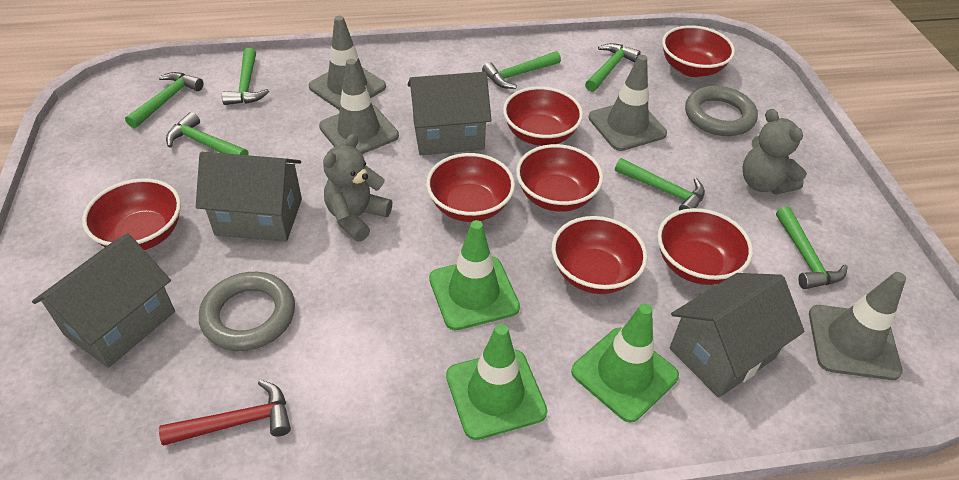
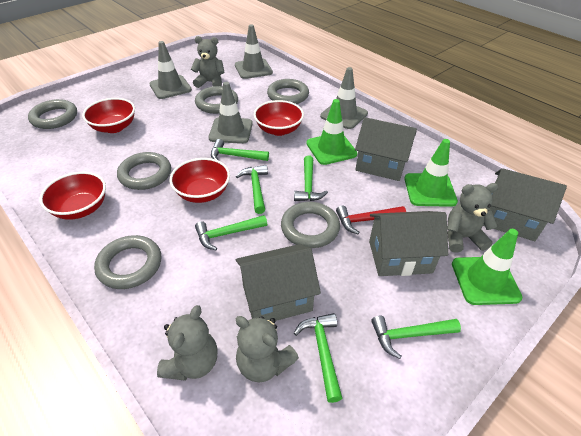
green hammer: [125,72,203,129] [166,112,249,155] [222,48,269,105] [482,51,561,89] [585,43,641,92] [615,158,705,211] [776,206,848,289] = 7 -> [195,215,267,250] [211,139,269,161] [236,165,268,214] [294,156,328,201] [294,313,342,403] [371,316,461,359] = 6
grey ring: [199,272,295,351] [685,86,758,136] = 2 -> [28,99,77,129] [94,235,161,289] [117,152,171,190] [195,86,238,114] [267,79,309,104] [281,202,340,248] = 6
grey teddy bear: [323,134,392,242] [743,109,806,194] = 2 -> [157,305,218,381] [191,36,225,88] [235,316,299,382] [447,183,498,253] = 4
red bowl: [82,178,181,250] [426,153,515,222] [503,86,583,146] [516,144,603,212] [552,216,648,294] [657,208,753,285] [662,25,735,77] = 7 -> [39,172,106,220] [82,98,135,133] [170,158,230,203] [254,100,304,136] = 4

